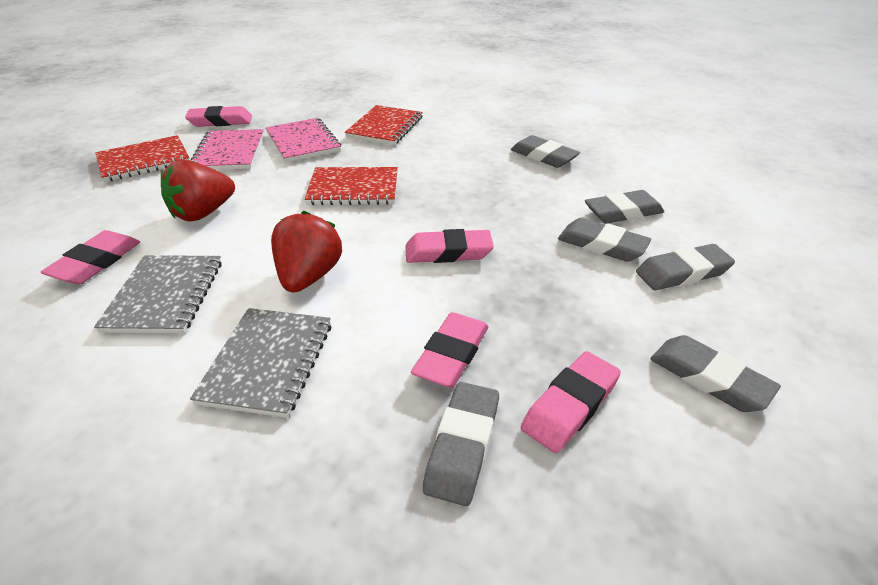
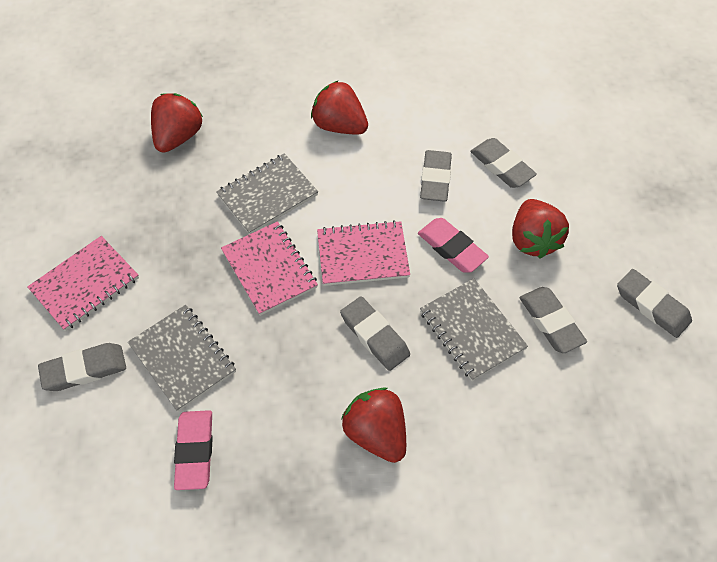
grey notebook: [94,255,222,334] [190,308,331,418] = 2 -> [128,305,236,412] [216,153,318,234] [420,278,528,381] = 3
pink eraser: [41,230,140,284] [185,106,252,127] [405,229,494,263] [411,312,489,388] [521,351,621,453] = 5 -> [174,410,213,490] [418,218,489,273] = 2
pink notebook: [190,129,264,170] [266,118,341,162] = 2 -> [27,236,139,331] [221,221,318,316] [317,220,410,286] = 3
red notebook: [96,135,189,182] [305,167,398,205] [344,105,423,145] = 3 -> none = 0
red strawberry: [161,159,235,222] [271,211,342,293] = 2 -> [151,93,203,153] [311,80,368,135] [341,387,406,463] [512,199,569,259] = 4

